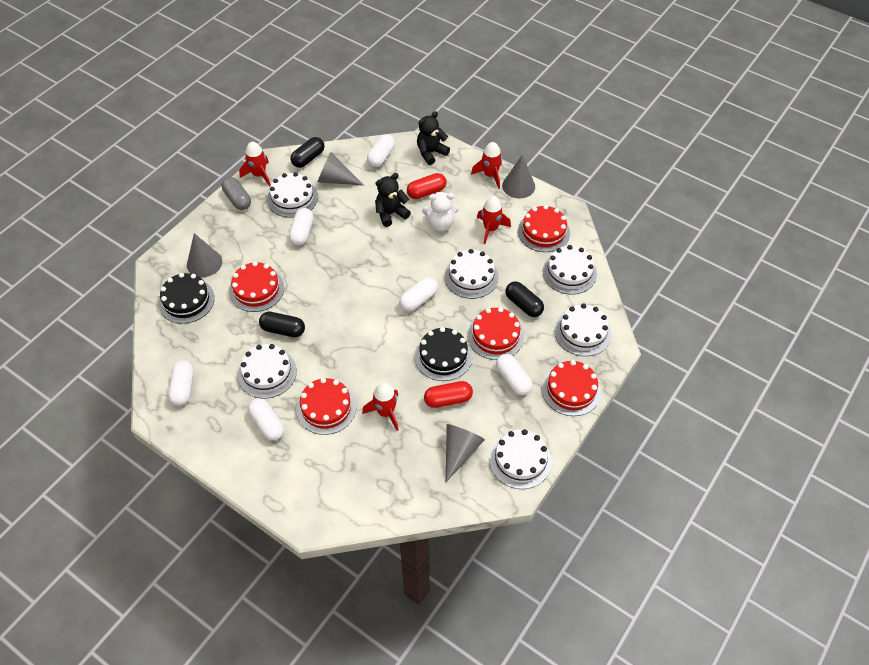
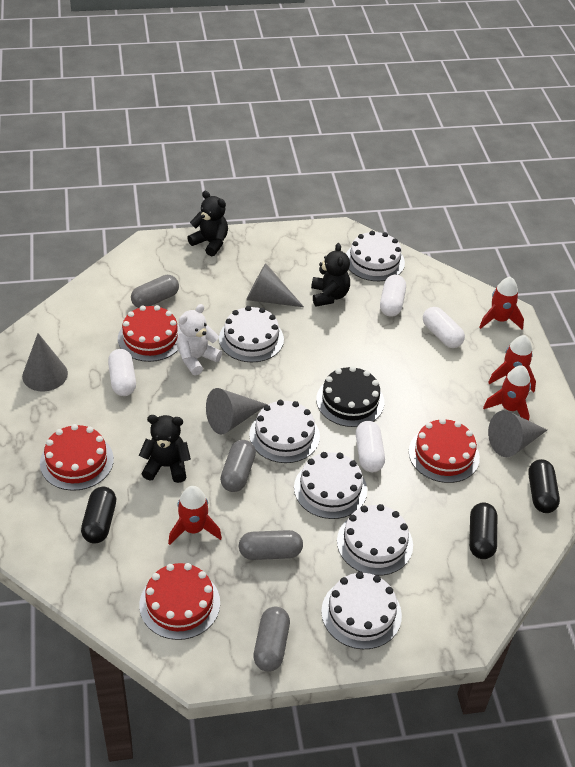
black cake: [159,273,215,324] [415,327,472,381] = 2 -> [316,366,384,427] = 1
black teddy bear: [375,173,411,227] [417,111,450,165] = 2 -> [139,415,191,483] [187,191,228,256] [311,243,350,307] = 3
grey capsule: [222,177,251,210] = 1 -> [131,275,179,308] [220,440,256,492] [239,530,303,560] [253,607,290,672] = 4
red cake: [229,262,284,312] [296,378,357,435] [467,307,524,360] [518,205,570,252] [542,360,601,416] = 5 -> [40,424,114,491] [118,305,181,362] [139,563,220,640] [409,418,480,483] = 4
red capsule: [407,173,446,199] [424,381,473,408] = 2 -> none = 0
white capsule: [168,360,194,406] [248,398,284,441] [289,208,314,246] [367,134,395,167] [399,277,438,311] [496,354,532,395] = 6 -> [108,349,136,396] [356,421,385,472] [380,275,406,317] [423,307,465,348] = 4

